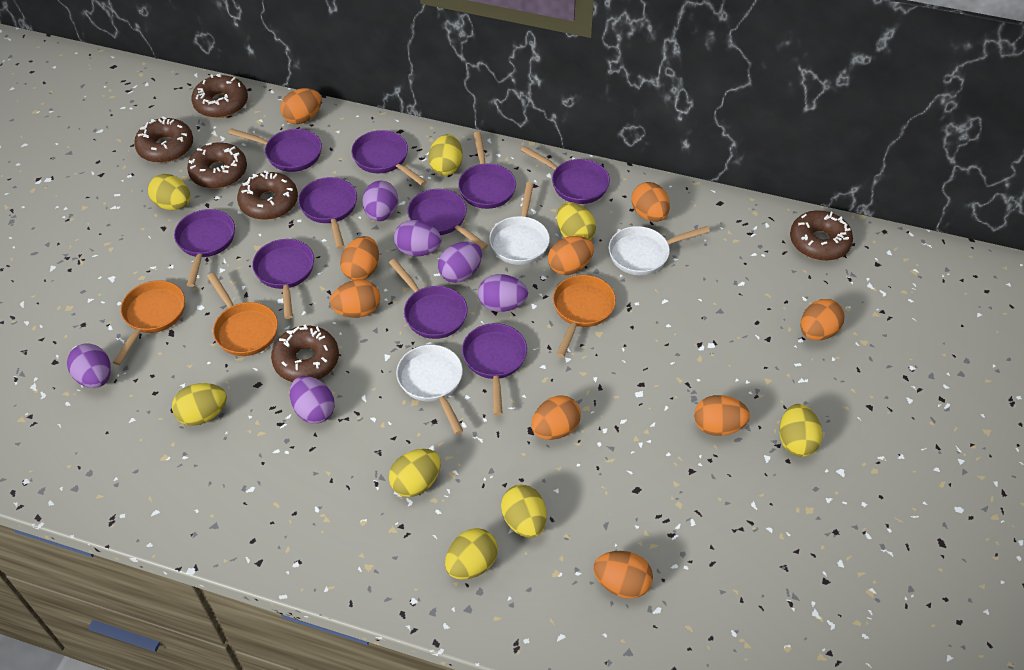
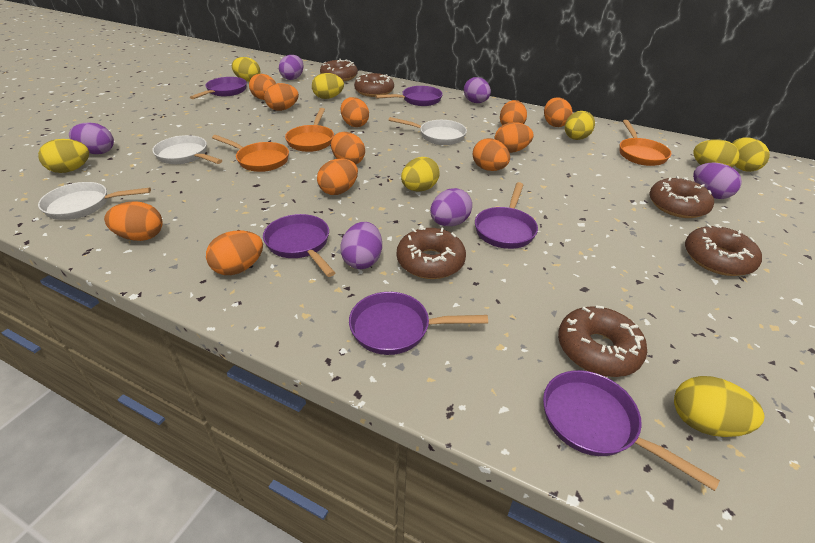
orange egg: [280,88,322,124] [330,279,380,318] [340,236,379,280] [531,396,581,440] [548,236,594,275] [593,551,653,599] [632,182,670,222] [694,395,750,436] [800,299,845,340] = 9 -> [104,201,163,241] [206,230,263,275] [249,74,276,100] [264,83,299,111] [317,158,358,195] [331,132,365,164] [341,97,369,127] [473,138,510,171] [494,122,534,153] [500,100,527,125] [544,97,572,127] = 11
purple pan: [174,209,235,287] [228,128,322,172] [252,239,314,319] [298,177,357,249] [351,130,427,186] [389,259,468,339] [407,189,488,250] [458,132,516,209] [462,323,527,415] [521,146,610,204] = 10 -> [190,77,247,99] [263,214,335,277] [349,292,488,355] [375,86,443,106] [475,182,538,249] [543,370,720,491] = 6

